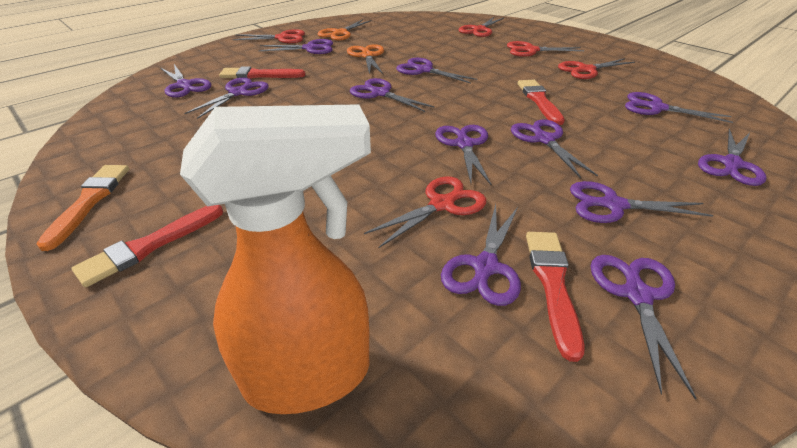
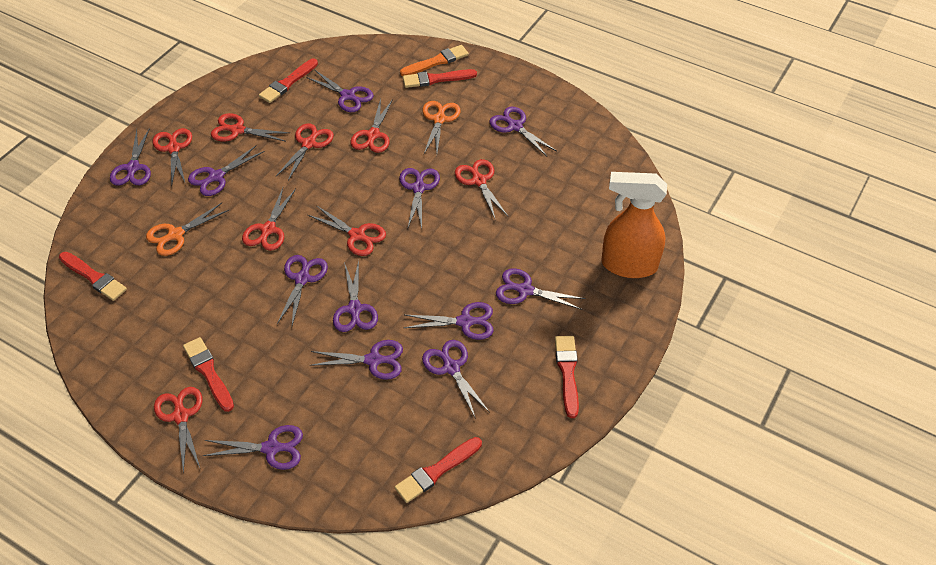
red brush: [72,205,223,287] [219,67,306,79] [518,80,565,125] [526,232,584,362] = 4 -> [59,252,127,301] [183,337,234,412] [259,59,318,103] [395,437,482,503] [403,69,477,88] [555,336,579,418] = 6
red scissors: [233,29,305,43] [364,177,486,248] [459,17,504,37] [507,41,584,57] [558,58,635,79] = 5 -> [153,128,192,185] [154,387,202,474] [211,113,289,142] [242,188,296,251] [276,124,334,181] [308,205,386,256] [350,99,393,153] [455,159,508,218] = 8

